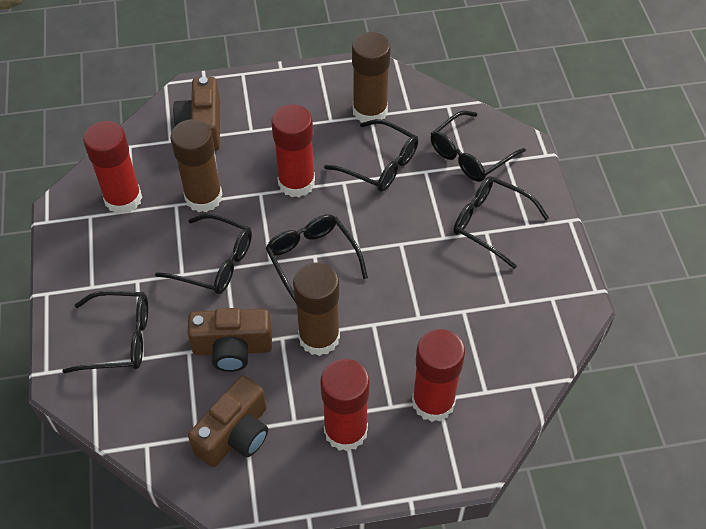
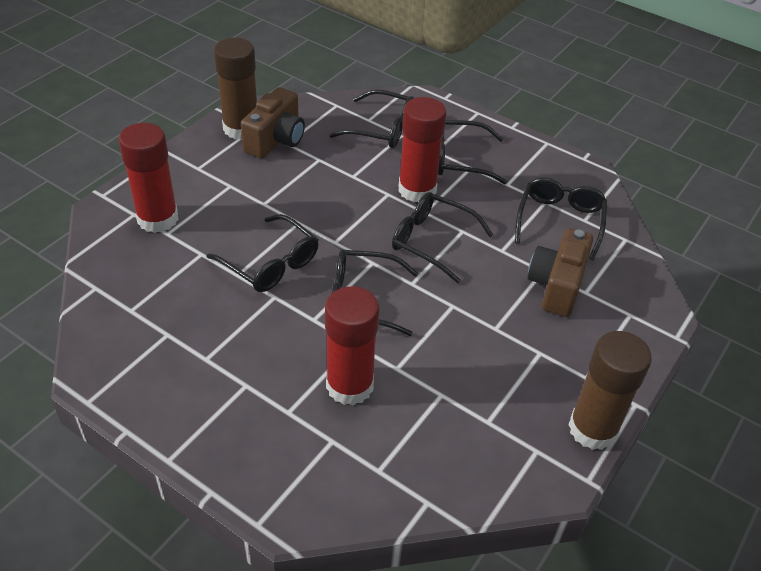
brown camera: [173,77,220,151] [187,308,272,372] [188,375,268,467] = 3 -> [241,87,305,158] [528,228,593,317] = 2
brown glue stick: [170,119,223,212] [293,262,340,356] [352,32,391,123] = 3 -> [214,38,257,140] [568,331,652,450] = 2
red glue stick: [83,121,142,214] [271,104,315,197] [320,359,370,452] [412,329,465,422] = 4 -> [119,123,178,233] [325,286,379,405] [398,97,446,202] = 3

